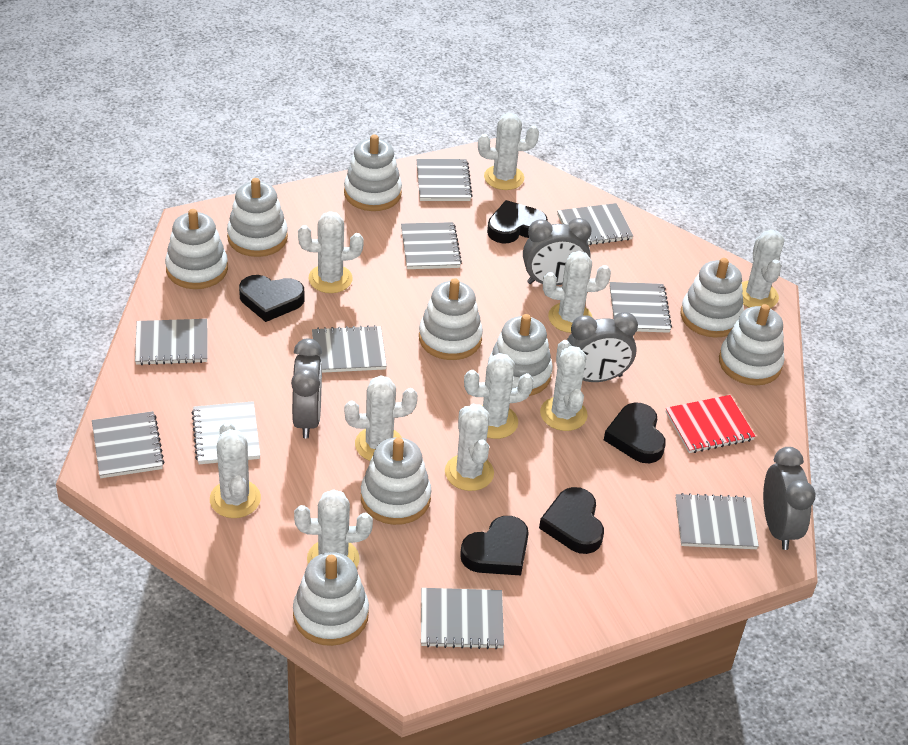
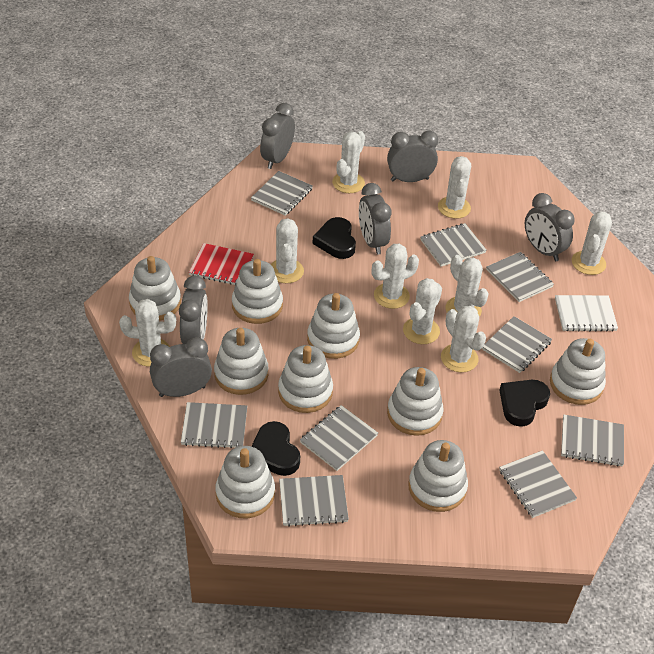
black heart: [239,275,304,322] [460,516,529,575] [487,200,548,243] [539,487,604,554] [604,403,666,463] = 5 -> [252,421,300,476] [312,217,356,259] [499,380,550,427] = 3
grey clock: [291,339,322,438] [523,218,592,285] [567,312,638,382] [763,447,816,550] = 4 -> [150,337,212,397] [179,276,208,344] [260,103,295,169] [359,183,392,255] [387,131,438,182] [525,193,574,261] = 6
white cactus: [210,422,261,518] [294,489,373,568] [298,211,364,293] [344,375,418,461] [445,404,494,491] [464,353,534,439] [478,113,539,190] [540,340,588,431] [543,251,611,333] [742,230,784,308] = 10 -> [119,299,176,367] [271,218,304,283] [332,131,365,193] [372,244,419,309] [403,278,442,344] [438,156,471,219] [441,306,486,372] [445,255,489,317] [572,211,612,275] = 9

